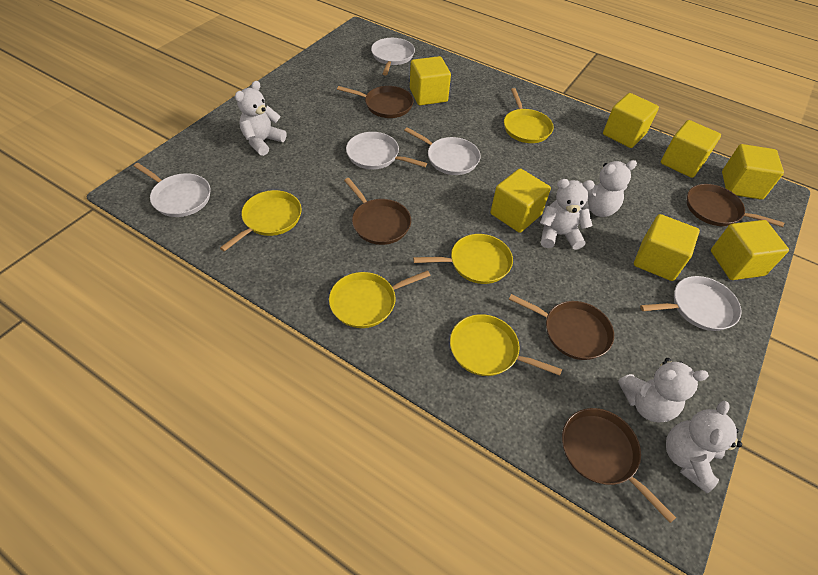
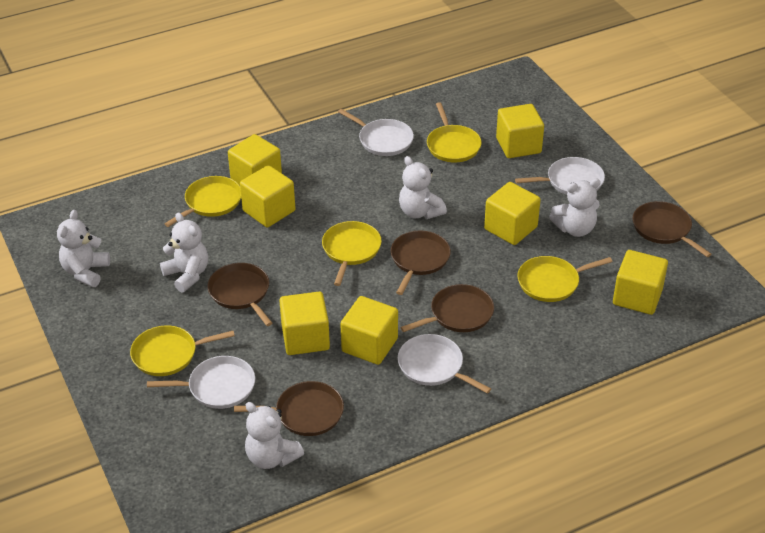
white pan: [134,163,210,217] [346,132,427,169] [371,38,415,76] [404,127,481,175] [640,276,742,331] = 5 -> [147,356,255,409] [338,109,414,156] [398,334,491,394] [515,157,605,195] = 4

